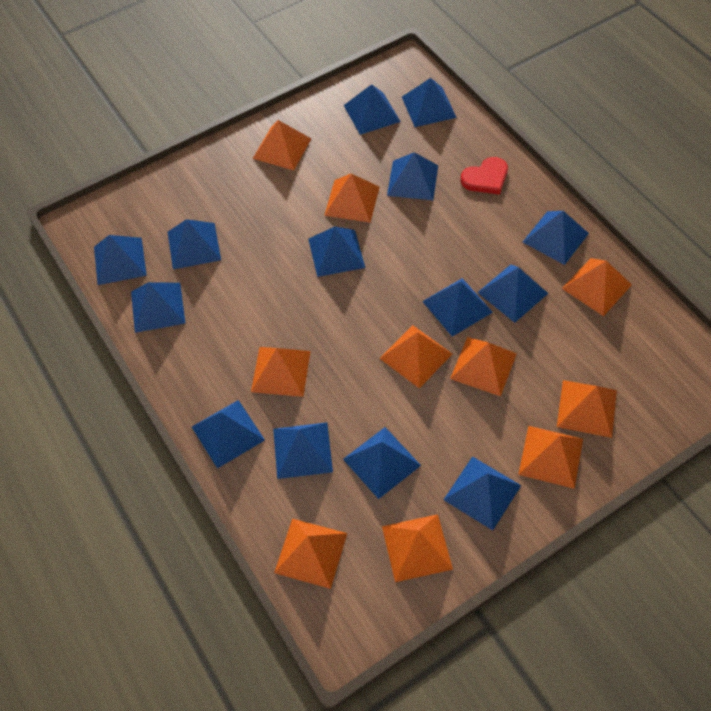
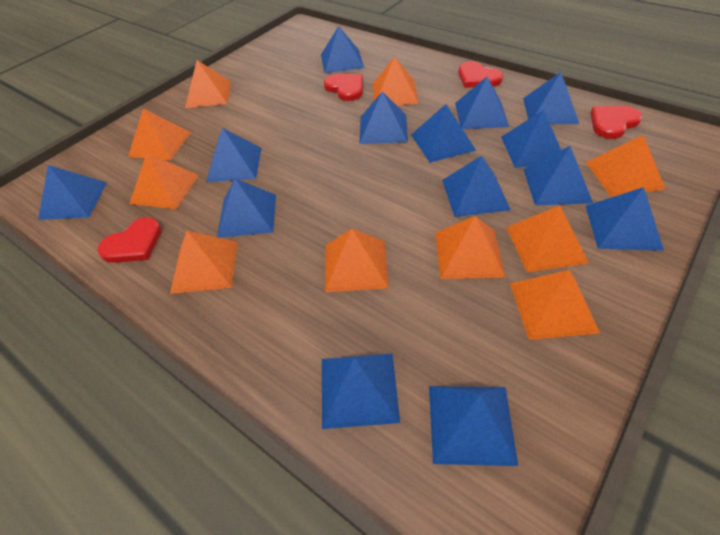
red heart: [461,157,508,195] = 1 -> [97,217,162,263] [324,74,363,101] [458,61,503,88] [591,106,642,139] = 4

